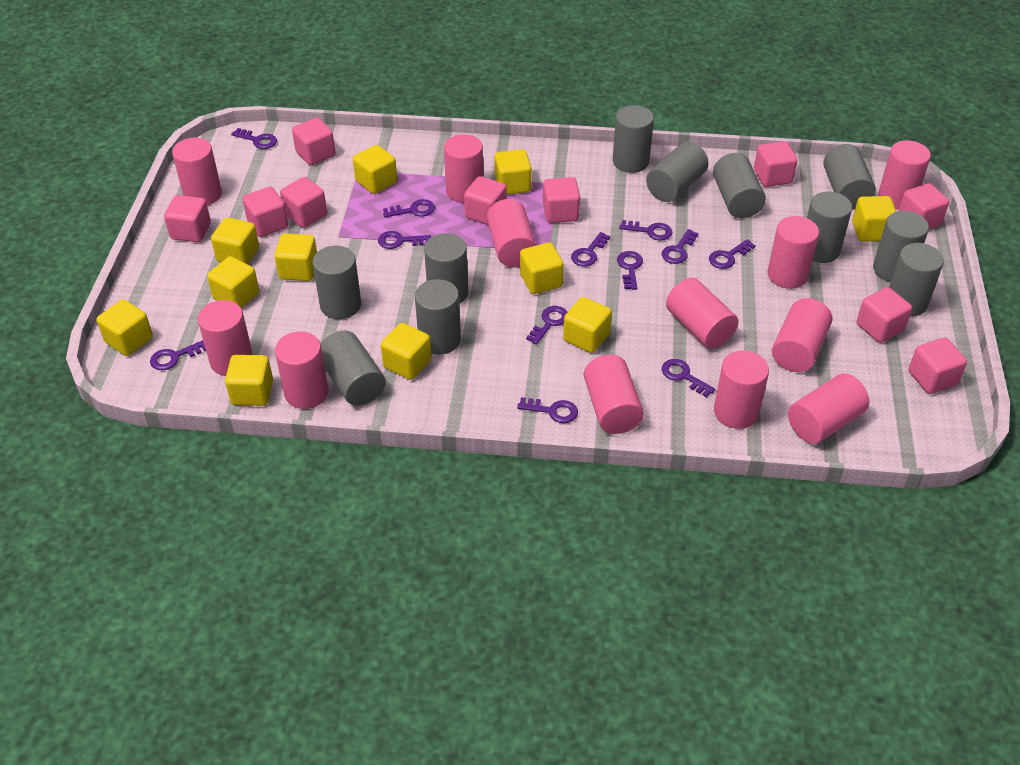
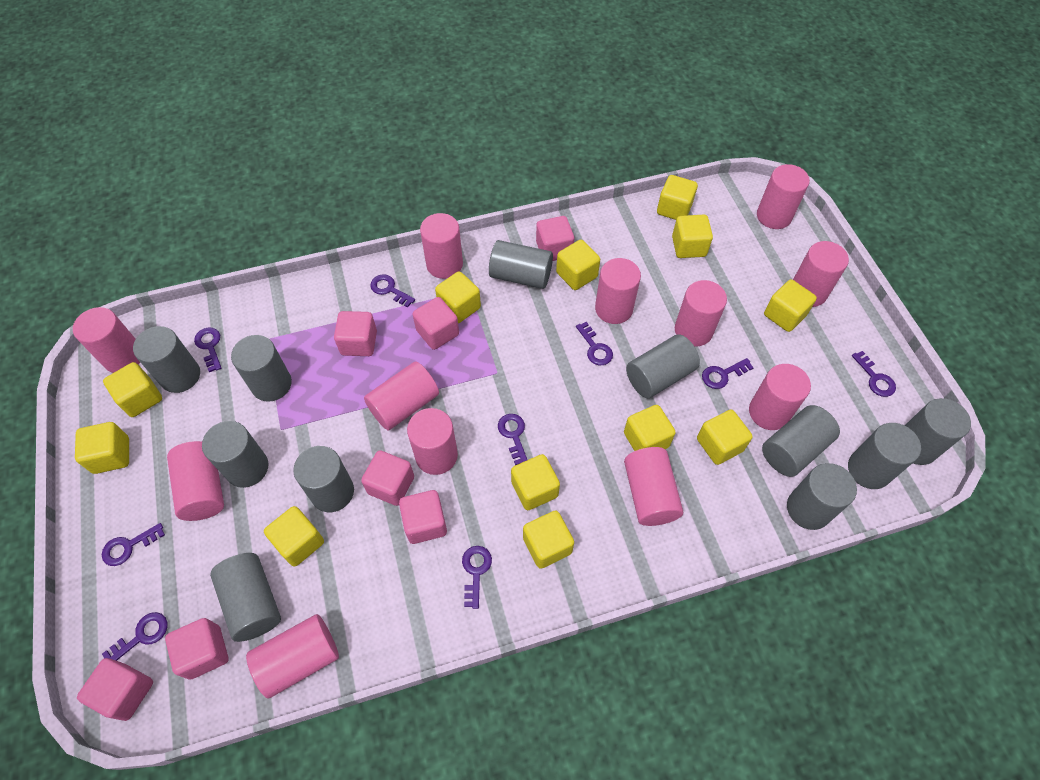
pink cube: [164,195,211,242] [243,187,288,237] [280,177,327,228] [292,118,335,165] [464,176,507,225] [543,177,580,223] [754,141,797,187] [857,287,912,343] [898,183,949,229] [909,338,967,394] = 10 -> [77,658,153,721] [165,618,228,680] [334,311,377,356] [361,450,414,506] [399,490,447,544] [412,297,459,350] [536,216,574,261] = 7
purple key: [150,340,206,370] [231,128,277,149] [378,231,431,249] [383,199,435,217] [517,397,578,423] [526,306,567,345] [571,232,610,267] [617,251,643,290] [619,220,672,241] [662,229,699,264] [662,359,715,397] [709,239,756,269] = 12 -> [102,523,165,566] [102,612,167,661] [194,328,221,372] [370,274,415,307] [462,546,492,609] [498,414,527,465] [576,322,613,365] [702,358,754,389] [852,351,896,397] = 9
yellow cube: [97,299,153,356] [207,256,259,308] [211,218,259,264] [225,355,273,406] [274,233,317,281] [353,145,397,194] [381,323,432,380] [495,149,532,195] [520,243,564,294] [563,297,612,353] [852,196,896,242] = 11 -> [75,422,129,474] [103,362,162,417] [264,506,324,566] [435,271,481,323] [511,454,560,510] [523,510,574,569] [556,240,600,290] [624,405,676,451] [657,175,698,220] [672,215,713,258] [697,410,753,465] [764,280,817,332] = 12

